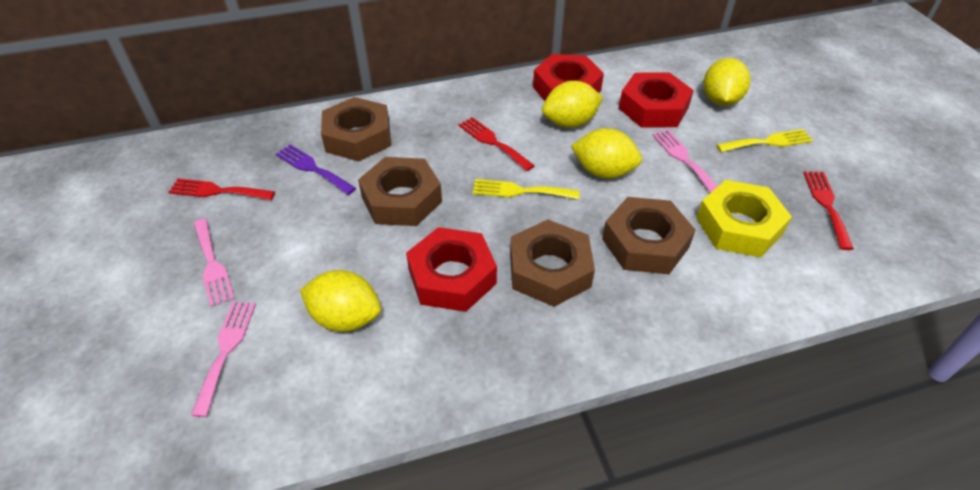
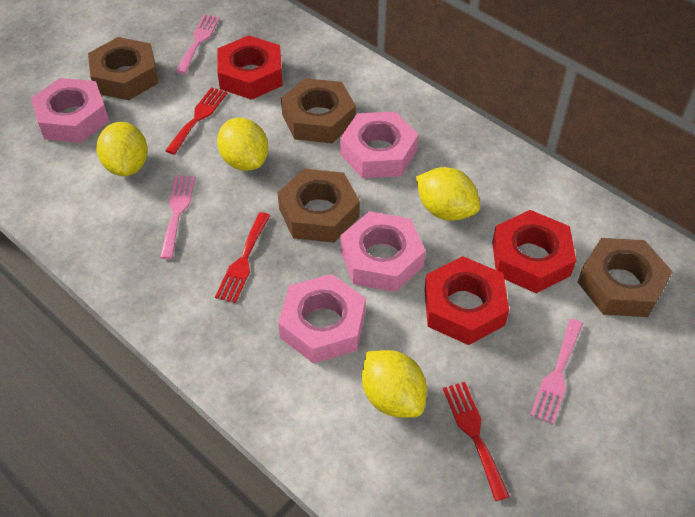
pink nut: none = 0 -> [31,78,109,143] [278,274,366,364] [340,112,418,178] [340,211,425,292] = 4
purple fork: [276,144,356,195] = 1 -> none = 0
yellow fork: [473,179,580,199] [716,129,813,152] = 2 -> none = 0
yellow nut: [696,180,792,257] = 1 -> none = 0

